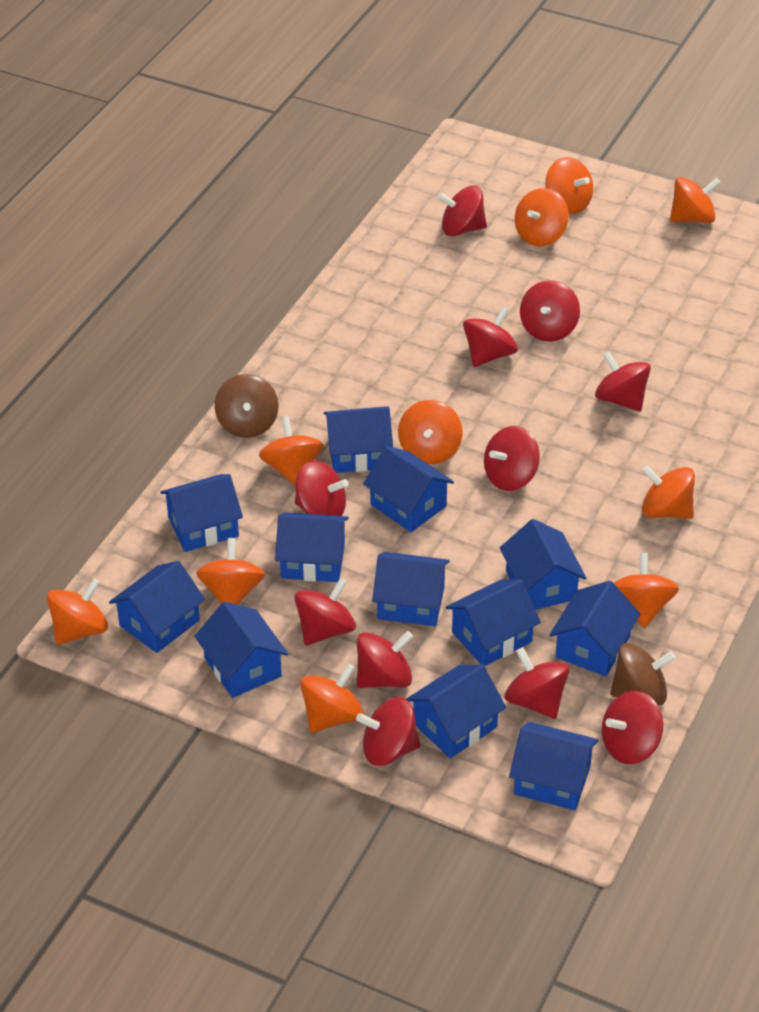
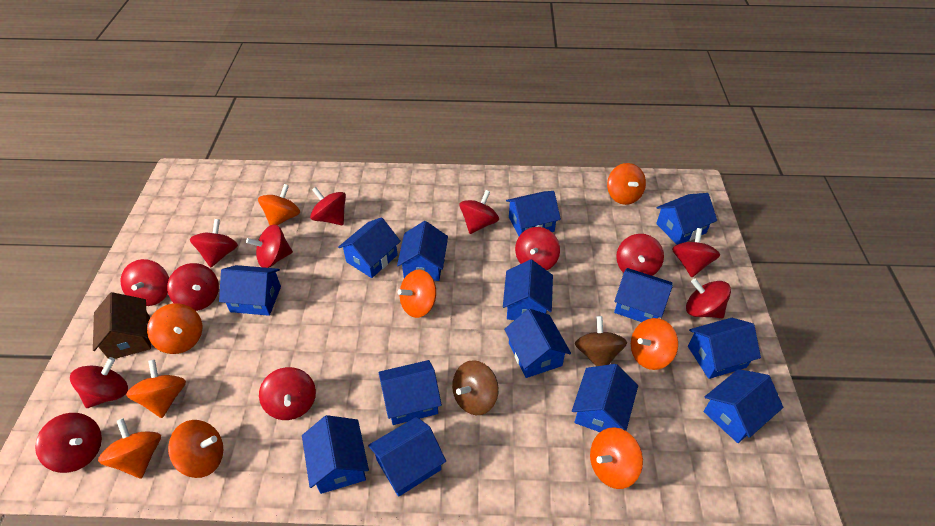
blue house: [109,561,205,653] [160,474,243,552] [195,602,288,698] [275,512,349,582] [324,406,393,473] [363,446,454,532] [372,552,450,626] [406,665,506,758] [446,579,541,666] [500,519,586,610] [509,722,599,810] [549,581,640,677] = 12 -> [219,265,281,316] [302,415,369,494] [338,217,401,278] [368,417,446,497] [379,360,442,425] [397,221,448,281] [503,259,553,320] [504,309,571,378] [506,191,561,236] [572,364,638,432] [614,268,673,322] [656,193,717,244] [688,318,761,379] [703,369,783,443] = 14
brown house: none = 0 -> [93,292,151,359] = 1
orange spinning top: [47,578,108,645] [196,538,265,605] [259,416,323,486] [300,664,363,733] [398,400,463,464] [515,188,569,246] [545,157,593,214] [614,552,679,628] [642,465,695,519] [670,177,721,223] = 10 -> [98,418,161,479] [126,359,186,418] [147,303,202,354] [168,420,223,478] [258,184,300,225] [397,269,436,318] [590,427,643,489] [607,163,646,205] [631,318,678,370] = 9
red spinning top: [294,578,356,645] [295,461,348,516] [356,697,421,766] [357,631,413,688] [437,185,487,236] [463,306,518,367] [484,426,540,491] [504,647,570,719] [520,280,580,342] [595,351,651,412] [602,691,663,764] = 11 -> [35,413,102,473] [70,357,128,408] [121,259,169,306] [167,263,219,311] [190,219,238,268] [246,224,293,268] [259,367,316,420] [310,187,346,225] [459,190,499,234] [515,227,560,270] [616,234,664,276] [672,228,720,277] [686,278,731,318] = 13

